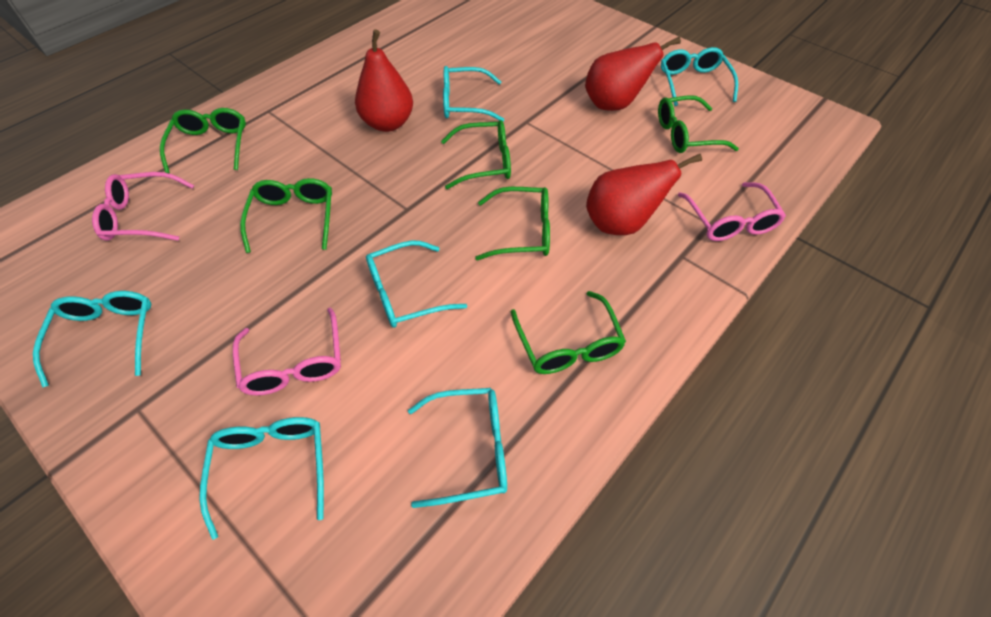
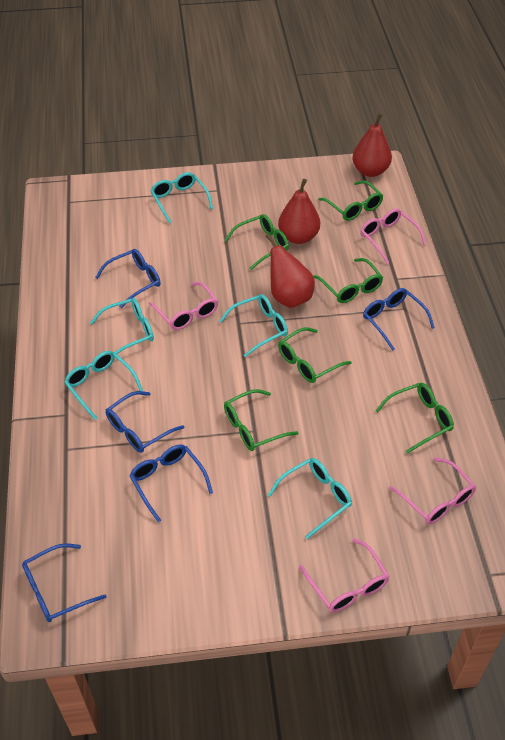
blue glasses: none = 0 -> [22,543,106,622] [95,249,161,308] [106,391,184,453] [129,444,213,522] [363,288,435,351] = 5
pink glasses: [92,172,194,241] [233,307,341,395] [678,182,786,241] = 3 -> [149,282,218,330] [299,538,390,613] [360,209,426,264] [389,458,476,524] = 4
turquoise glasses: [33,291,151,387] [199,417,324,540] [366,240,467,328] [408,388,507,508] [443,66,504,122] [661,47,738,106] = 6 -> [64,351,143,420] [90,298,154,354] [150,172,213,224] [219,294,288,357] [268,458,352,539] = 5

